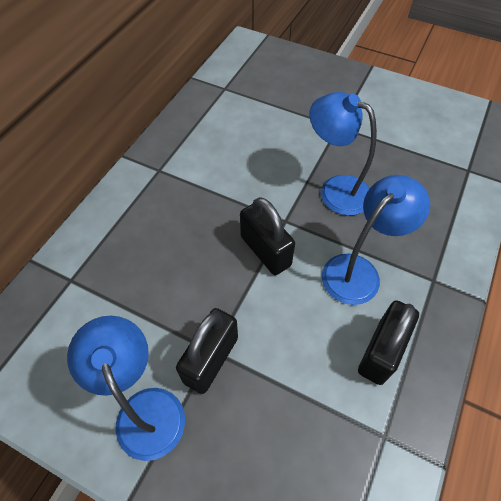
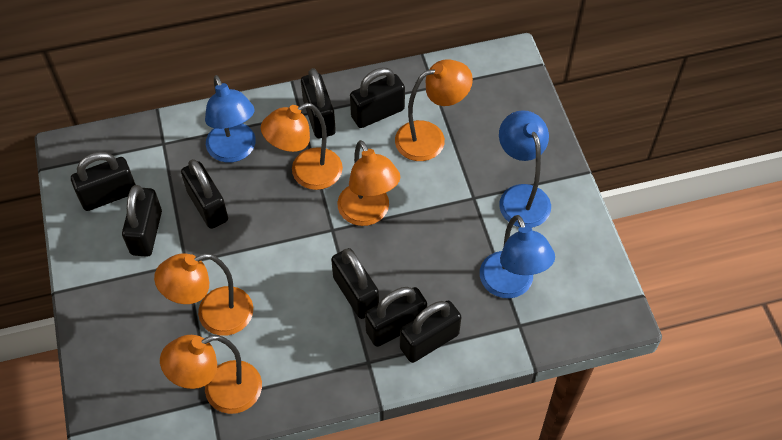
black padlock: [176,308,238,394] [240,197,295,275] [358,300,419,385] = 3 -> [71,152,136,211] [122,185,162,257] [181,159,228,229] [301,68,336,138] [331,248,379,319] [350,68,405,128] [365,287,427,347] [400,301,461,363] = 8
orange lamp: none = 0 -> [154,253,253,336] [160,335,262,414] [261,103,343,190] [337,140,400,226] [395,59,473,161] = 5

